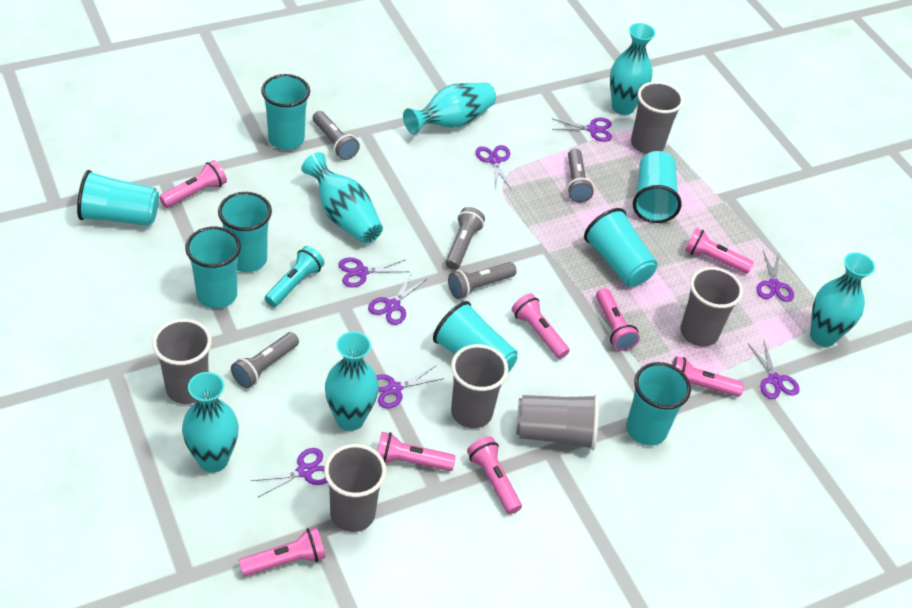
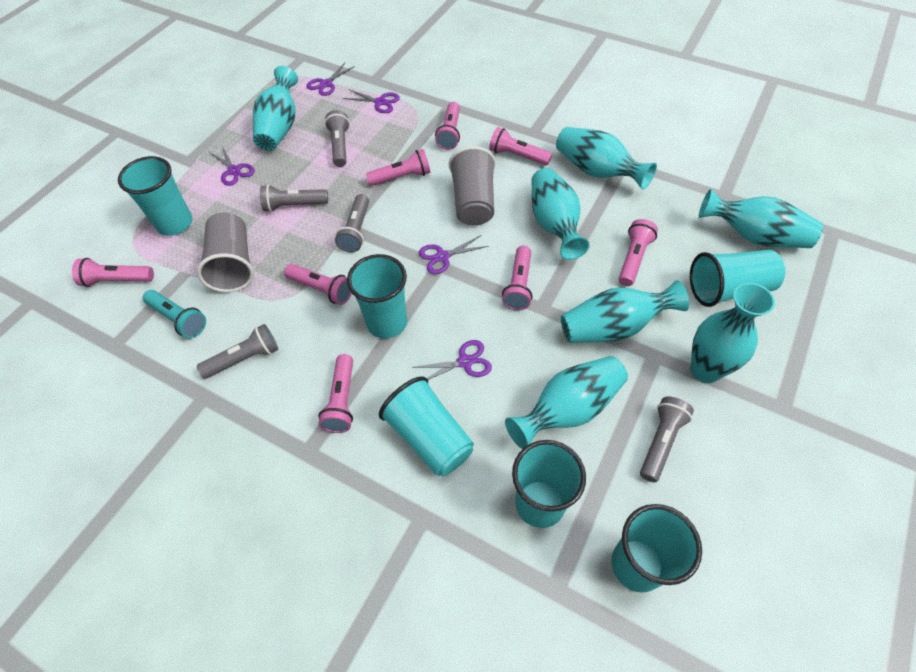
grey cup: [152,319,212,404] [324,444,386,532] [451,344,508,428] [516,394,599,450] [631,81,684,154] [680,267,743,347] = 6 -> [197,212,254,292] [449,146,496,226] = 2
purple scissors: [251,448,327,497] [338,257,409,287] [368,273,427,325] [376,366,445,408] [475,145,512,190] [552,118,612,142] [748,341,800,399] [757,250,794,302] = 8 -> [209,146,255,186] [306,63,355,96] [343,90,400,113] [415,340,492,380] [419,235,488,274] = 5
turquoise cup: [77,170,159,226] [185,226,241,309] [218,192,272,272] [261,74,310,150] [433,301,518,373] [584,208,657,287] [626,362,691,446] [633,151,682,223] = 8 -> [118,156,193,236] [347,254,407,339] [379,376,474,476] [512,440,586,528] [611,504,702,593] [690,250,785,307] = 6
turquoise vase: [182,372,239,473] [301,152,383,244] [325,331,379,431] [403,83,496,134] [610,23,655,115] [810,252,875,347] = 6 -> [253,66,298,151] [505,356,628,449] [532,168,590,260] [556,127,657,190] [561,280,689,343] [691,283,775,383] [699,189,823,248] = 7

